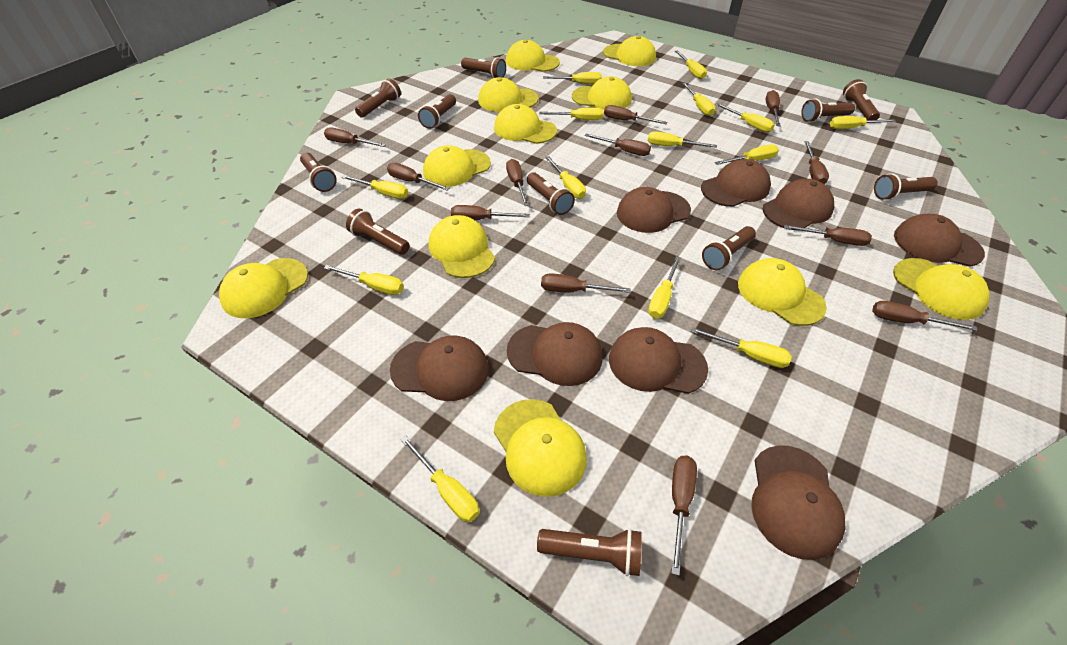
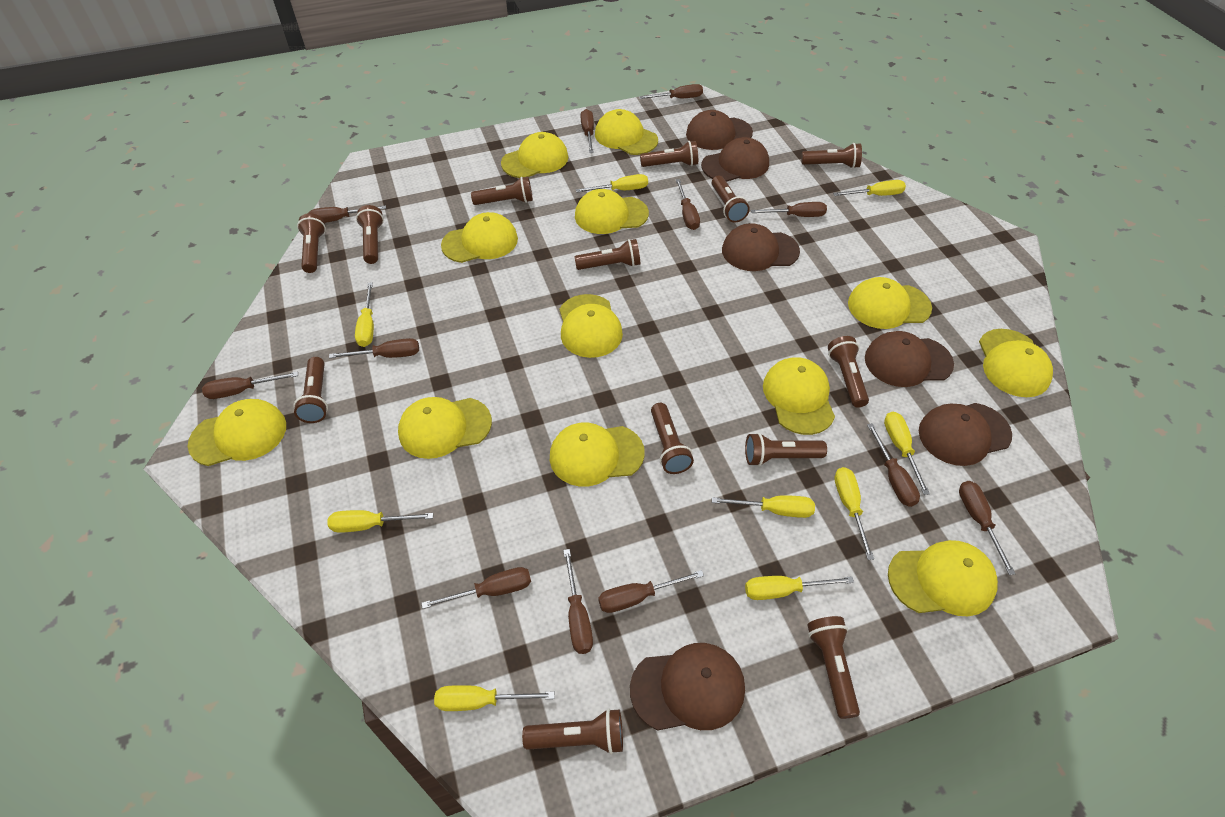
brown cap: [390,336,489,401] [507,322,602,386] [609,327,708,394] [617,187,691,233] [701,159,771,207] [751,445,846,560] [763,179,834,230] [894,214,985,267] = 8 -> [630,643,745,730] [686,110,753,150] [701,137,769,182] [722,223,800,271] [865,331,954,387] [919,403,1012,466] = 6
brown flashlight: [300,153,337,192] [346,209,410,255] [355,78,401,118] [418,94,456,129] [461,57,506,78] [527,172,575,215] [537,528,642,576] [702,226,756,271] [801,99,855,122] [843,79,880,120] [874,173,938,200] = 11 -> [293,357,328,423] [297,213,326,273] [356,205,384,264] [471,177,533,205] [522,708,623,754] [575,239,640,270] [640,141,698,167] [651,403,694,474] [712,175,750,223] [745,433,827,466] [801,143,862,169] [807,616,860,719] [828,336,869,408] = 13
yellow cap: [219,258,308,318] [423,145,491,187] [429,215,495,278] [478,77,539,112] [494,104,557,144] [494,399,587,497] [506,40,560,72] [572,76,632,110] [603,36,656,66] [738,258,827,326] [893,258,990,320] = 11 -> [188,399,286,466] [398,397,492,459] [441,212,518,263] [501,132,568,178] [550,423,645,487] [559,294,623,358] [575,189,649,234] [595,109,658,155] [763,357,835,435] [848,277,932,329] [888,540,998,616] [979,329,1053,397] = 12
yellow screwdriver: [324,265,404,295] [341,175,408,199] [401,436,479,522] [539,107,604,120] [543,72,602,84] [545,156,586,199] [648,131,717,148] [648,256,681,319] [675,50,707,79] [682,82,716,116] [691,327,792,368] [715,145,779,165] [716,103,774,132] [830,116,896,129] = 14 -> [327,510,433,533] [355,282,374,347] [434,685,555,711] [576,174,648,192] [712,495,815,518] [745,576,854,600] [833,180,906,196] [834,467,874,560] [884,412,930,495] = 9

